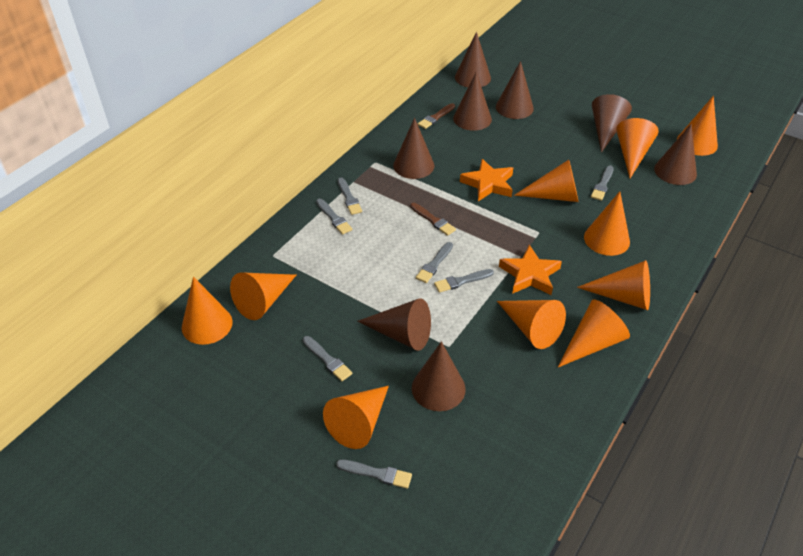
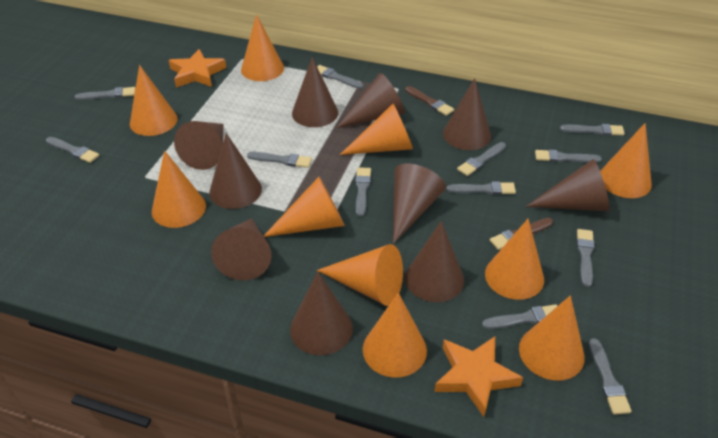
brown cone: [357,298,431,351] [393,118,434,179] [412,341,466,411] [453,72,492,131] [455,32,491,87] [496,61,534,119] [592,94,632,153] [654,124,697,185] = 8 -> [174,121,223,170] [209,133,262,209] [211,218,271,280] [290,272,353,355] [292,57,338,127] [336,73,405,128] [393,164,446,244] [405,221,464,302] [443,78,491,150] [526,159,610,211] = 10
grey brush: [303,336,353,381] [316,199,352,235] [336,459,412,489] [338,178,362,215] [416,242,453,283] [434,269,494,293] [591,165,614,201] = 7 -> [46,137,99,163] [75,87,135,100] [247,152,312,168] [317,65,363,89] [355,167,371,217] [446,181,516,195] [457,142,506,176] [482,304,557,329] [535,150,602,163] [560,124,625,136] [577,229,595,287] [589,338,632,415] = 12

